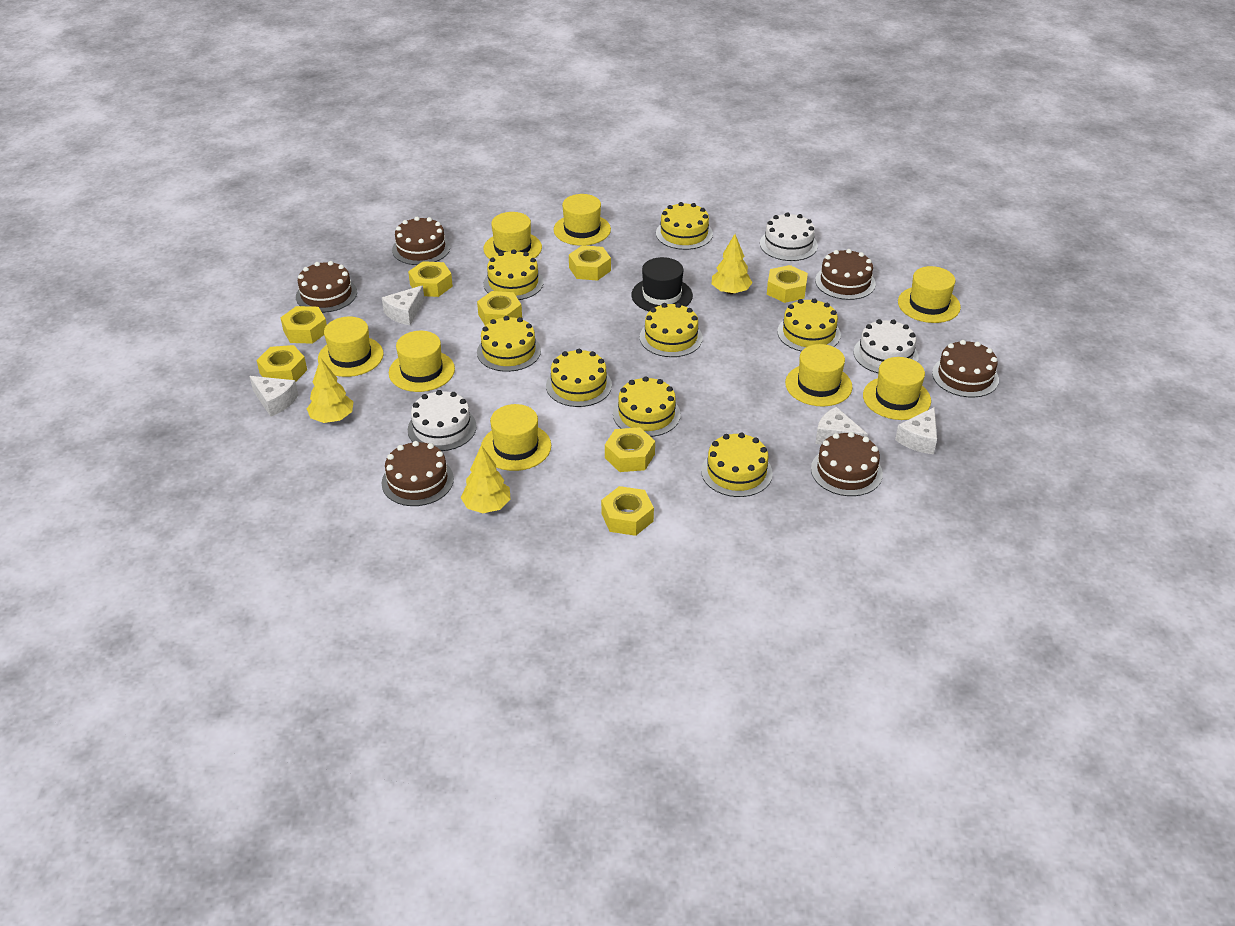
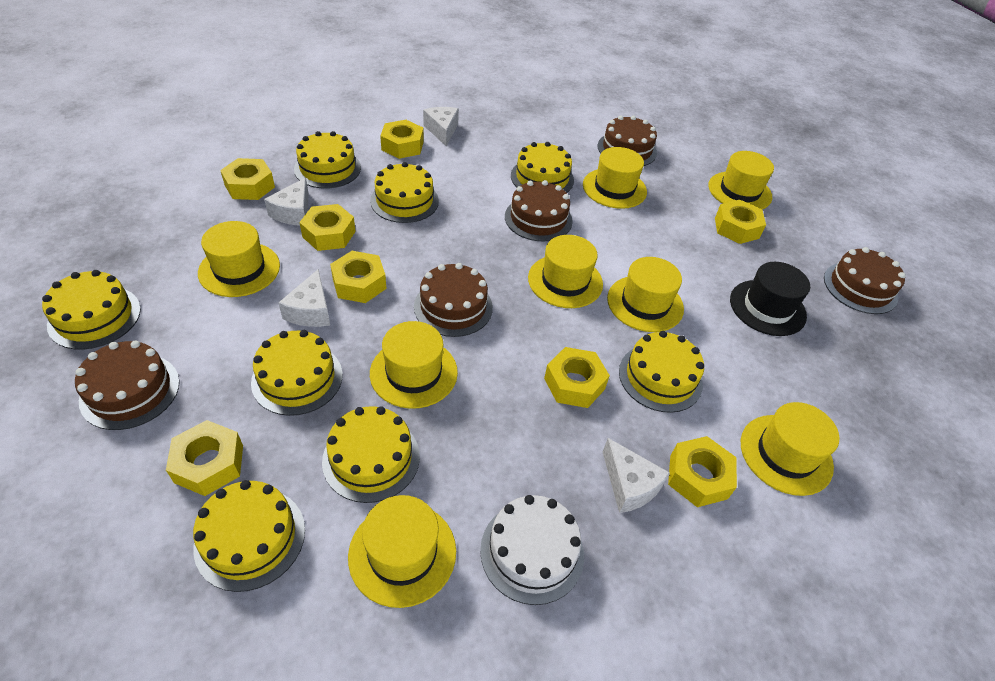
brown cake: [296,261,357,313] [382,441,454,506] [392,217,450,265] [811,432,883,496] [815,249,876,300] [932,340,999,397] = 6 -> [75,340,180,430] [414,263,493,337] [505,180,573,242] [598,115,657,166] [824,247,906,314] = 5
white cake: [408,390,477,451] [760,212,818,261] [854,319,918,373] = 3 -> [480,495,584,605] = 1
yellow tree: [307,358,353,423] [461,445,511,513] [711,234,753,294] = 3 -> none = 0

